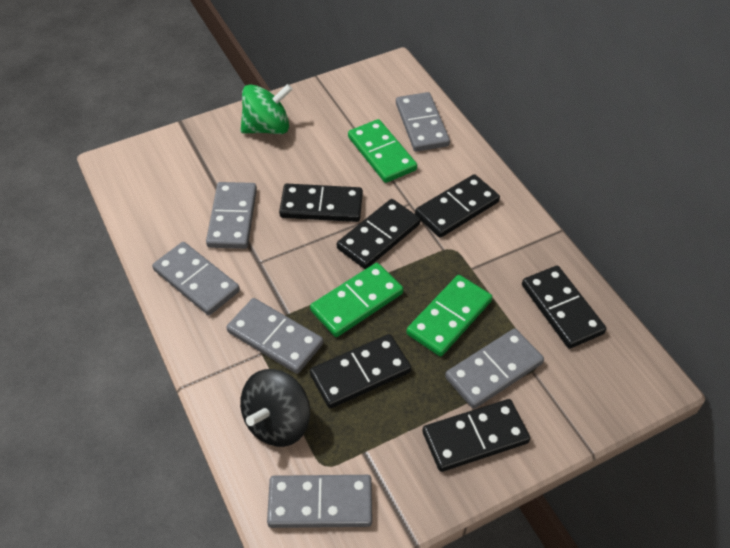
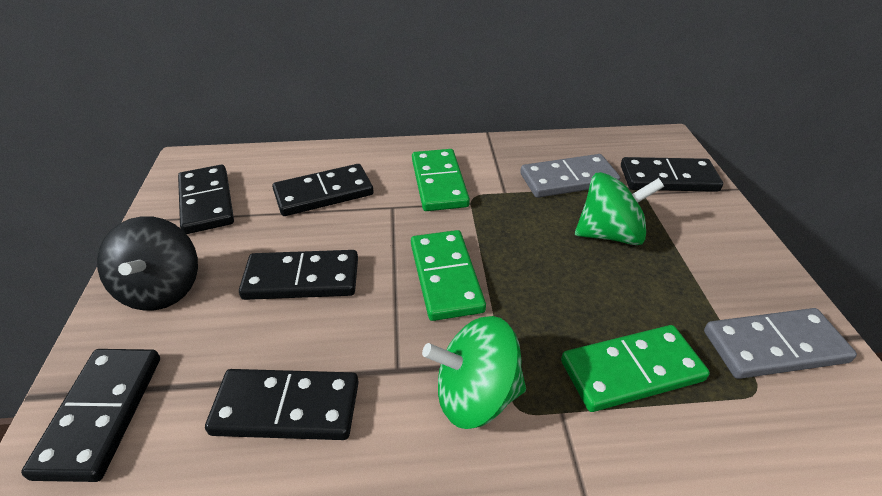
green spinning top: [241,84,292,134] = 1 -> [422,316,526,429] [575,172,665,245] = 2
grey domino: [152,242,240,315] [206,182,257,249] [226,298,323,374] [267,475,372,528] [396,92,450,152] [445,328,544,409] = 6 -> [520,154,620,198] [704,308,857,379] = 2

